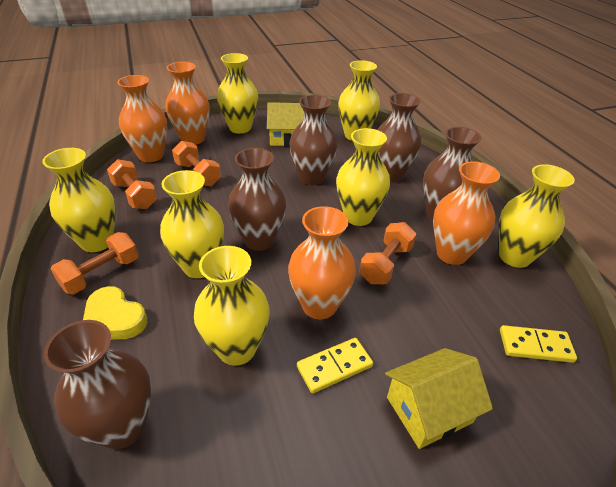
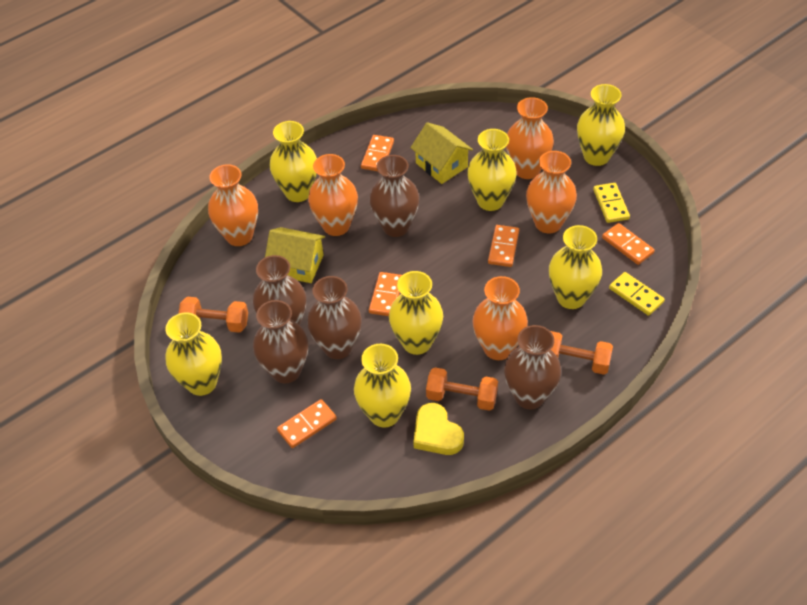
orange domino: none = 0 -> [277,399,337,448] [361,135,394,171] [369,272,402,316] [488,225,519,267] [602,223,655,265] = 5
orange dumbbell: [51,232,139,295] [107,159,157,209] [172,141,221,186] [359,222,416,284] = 4 -> [179,296,248,333] [426,367,498,411] [551,331,613,375] = 3
orange vase: [117,75,167,162] [166,62,210,145] [288,206,356,319] [433,161,500,265] = 4 -> [208,164,258,246] [308,154,358,236] [472,276,528,360] [506,97,554,179] [526,151,577,234] = 5

